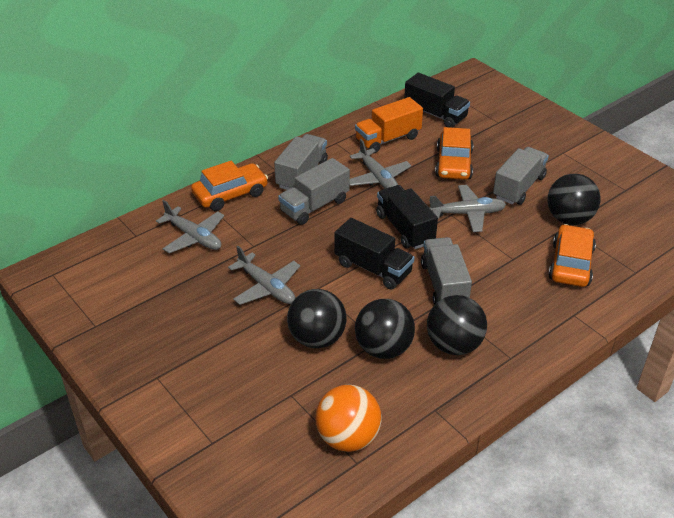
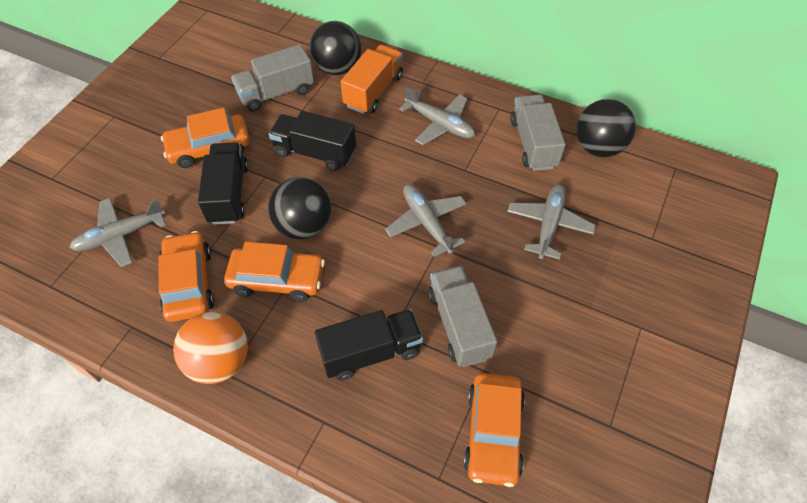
black ball: [287,289,347,348] [355,299,415,359] [427,295,487,355] [548,174,600,225] = 4 -> [268,177,331,239] [309,21,361,75] [576,99,636,157] = 3
grey truck: [274,134,328,190] [278,158,350,225] [421,237,472,305] [493,147,549,205] = 4 -> [231,44,314,112] [428,266,497,367] [510,94,566,171] = 3
orange car: [191,161,268,211] [435,127,473,180] [548,224,596,287] = 3 -> [158,231,214,322] [161,108,250,168] [224,242,325,302] [463,373,525,487] = 4

